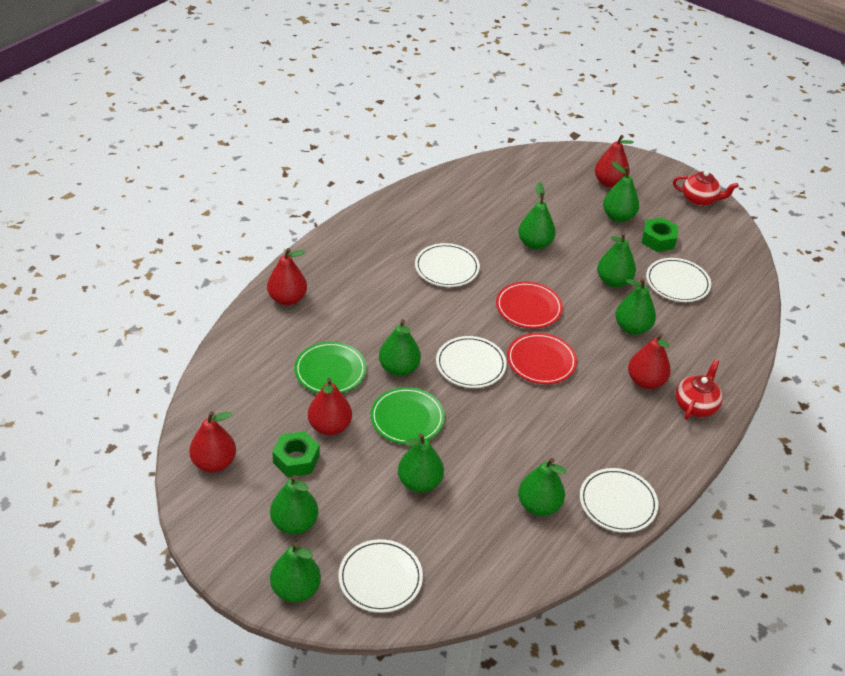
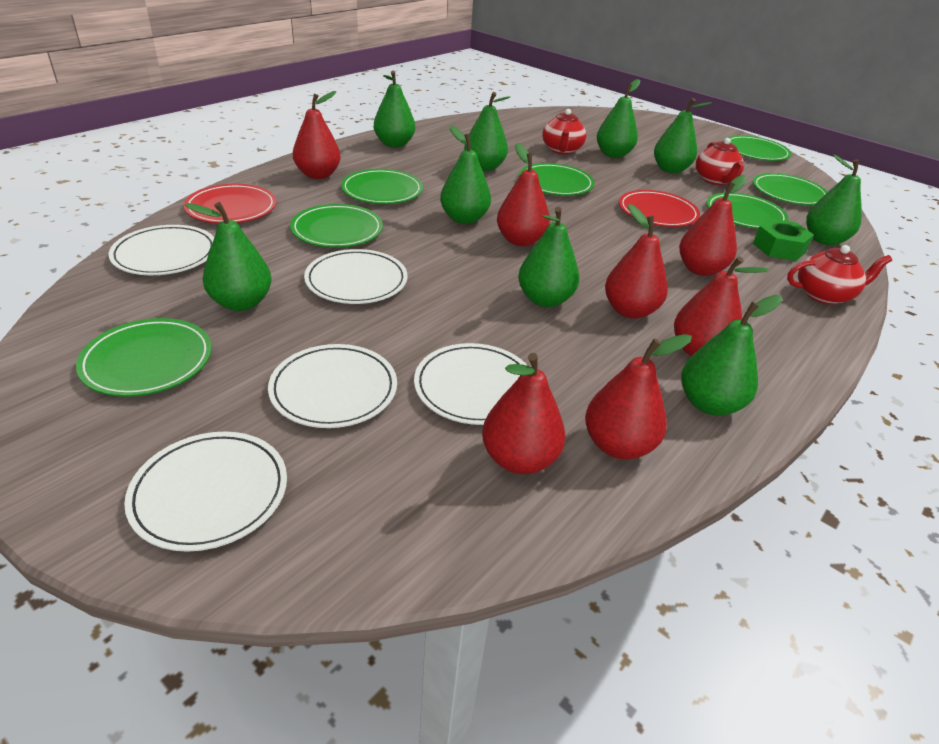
green nut: [272,431,320,477] [642,218,679,252] = 2 -> [753,218,814,261] = 1
green plate: [294,342,366,393] [370,387,445,444] = 2 -> [76,318,212,397] [290,204,383,248] [341,169,423,204] [519,163,594,196] [707,193,788,229] [728,135,791,161] [753,173,827,205] = 7
red pear: [189,411,236,472] [267,248,307,306] [308,378,352,435] [595,135,634,188] [628,333,671,389] = 5 -> [293,91,341,179] [482,353,565,474] [497,143,550,246] [585,334,692,460] [605,204,668,319] [674,256,769,356] [679,175,747,276] = 7
red teapot: [673,171,739,206] [675,359,723,420] = 2 -> [542,109,586,154] [696,138,744,185] [787,245,892,305] = 3

